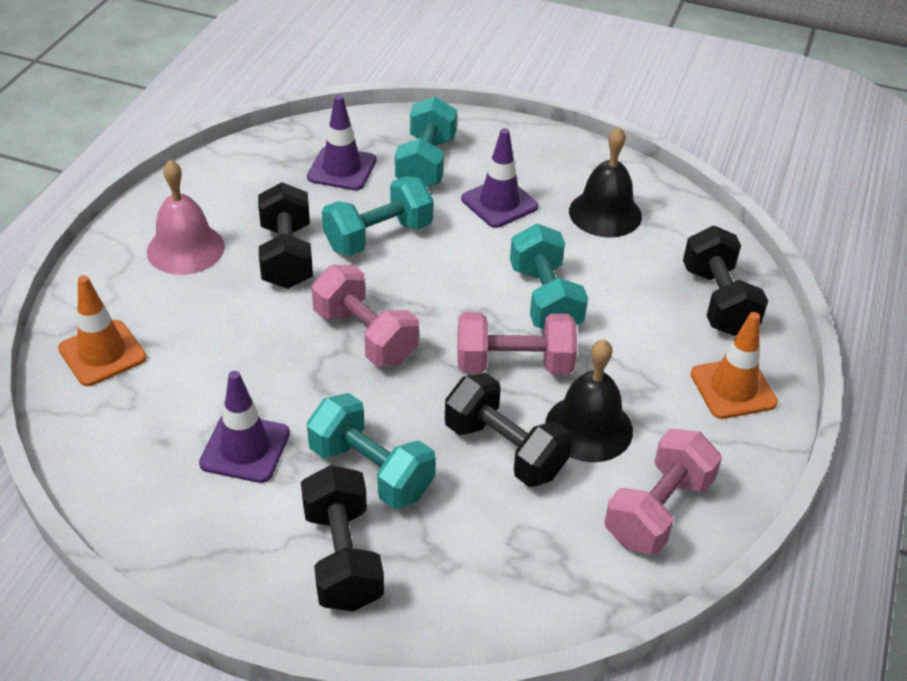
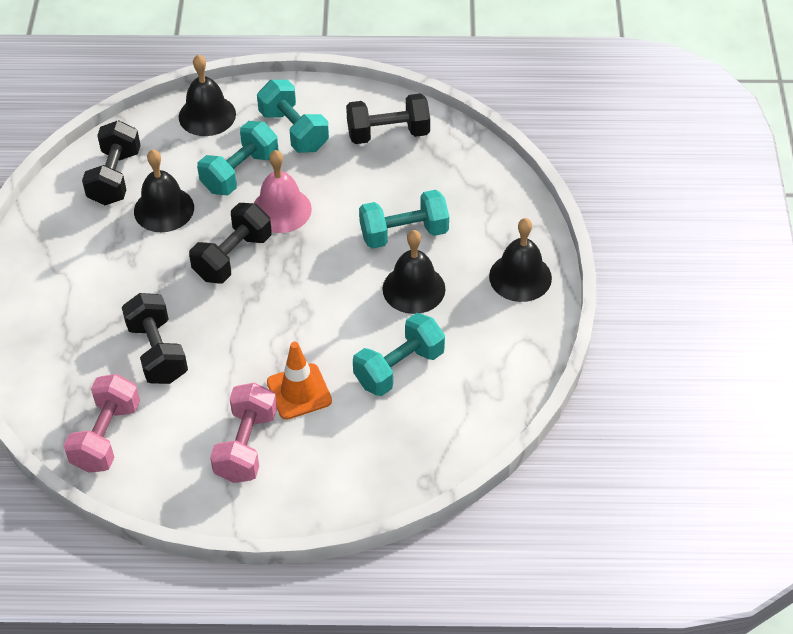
black bell: [545,339,633,462] [569,127,642,237] = 2 -> [134,149,194,232] [179,54,236,136] [383,230,445,314] [489,218,552,302] = 4
orange traffic cone: [58,275,146,386] [691,312,778,419] = 2 -> [267,342,332,420] = 1
pink dumbbell: [312,265,419,367] [458,312,577,375] [604,429,722,554] = 3 -> [64,374,140,473] [210,383,277,483] = 2
purple traffic cone: [199,371,290,483] [307,95,376,191] [461,128,538,228] = 3 -> none = 0

